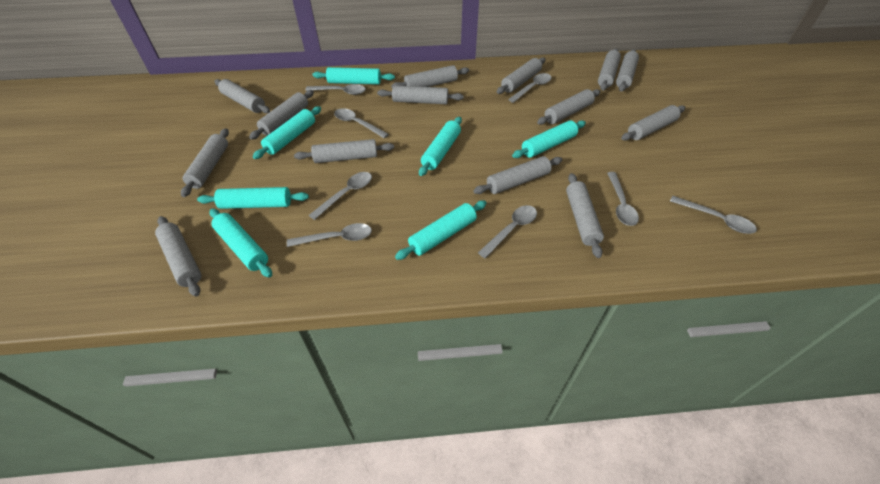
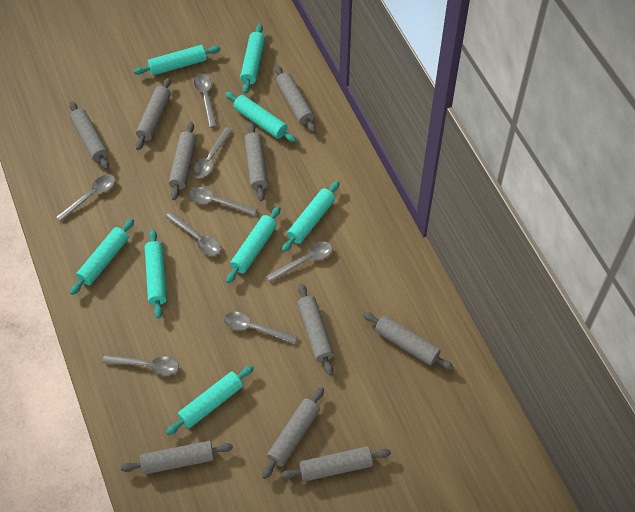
grey rolling pin: [155,216,201,297] [181,128,229,197] [214,79,270,113] [249,90,314,140] [294,139,394,163] [377,85,464,104] [391,65,469,88] [473,156,562,194] [497,57,546,94] [537,89,600,125] [566,173,604,258] [598,49,621,91] [616,50,639,92] [621,105,685,141] = 14 -> [69,101,109,170] [121,441,233,474] [136,78,171,150] [169,122,197,200] [244,123,268,201] [262,387,324,479] [275,65,316,133] [280,447,391,482] [298,284,334,375] [363,312,454,370] = 10
turquoise rolling pin: [197,187,309,209] [210,208,272,278] [253,106,321,159] [312,67,395,85] [395,201,487,260] [419,117,462,176] [512,120,586,158] = 7 -> [70,219,134,295] [134,45,220,76] [145,229,167,318] [166,365,254,435] [225,92,296,142] [226,206,280,283] [240,24,265,93] [282,181,340,252] = 8

